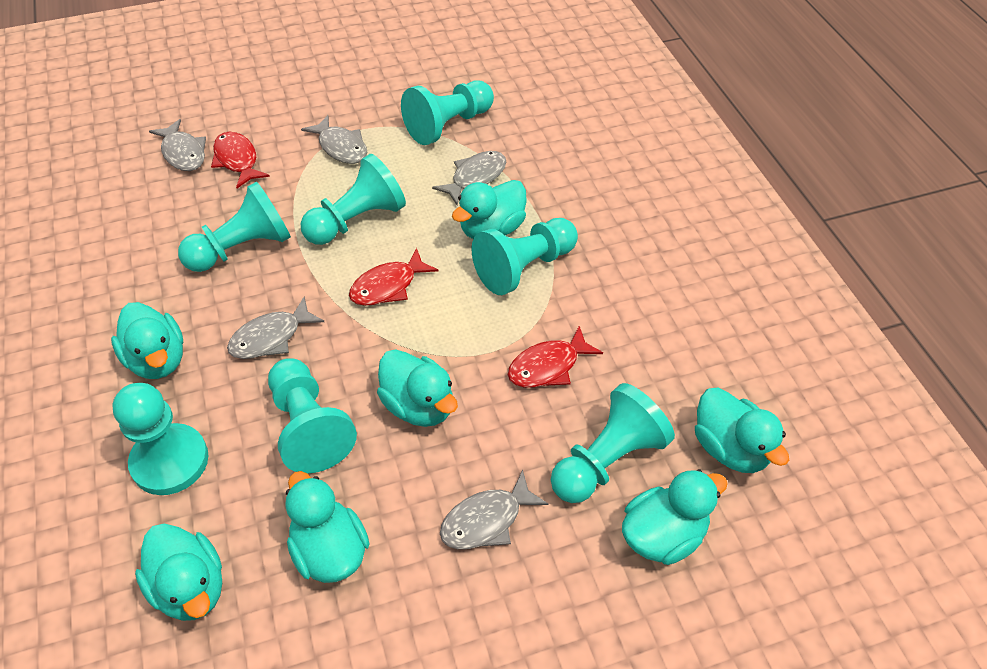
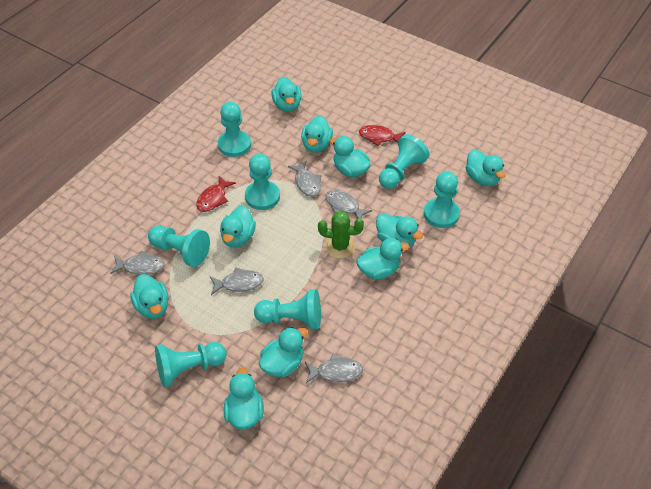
green cactus: none = 0 -> [318,211,364,258] = 1
red fish: [211,132,270,188] [349,248,439,306] [508,326,603,388] = 3 -> [196,176,236,212] [359,125,406,146] = 2
turquoise duck: [111,302,183,379] [135,523,222,621] [285,471,370,583] [377,349,458,427] [452,180,527,239] [622,469,728,565] [695,388,789,473] = 7 -> [130,274,169,319] [220,206,256,248] [224,367,264,430] [259,327,308,377] [271,77,302,112] [301,115,333,153] [330,136,370,177] [356,238,409,279] [376,213,423,248] [465,149,505,186] = 10

